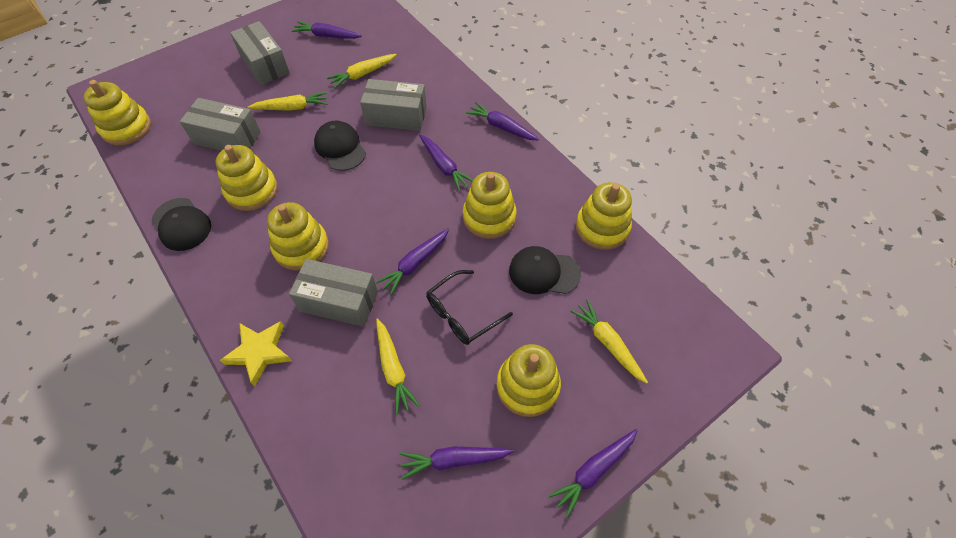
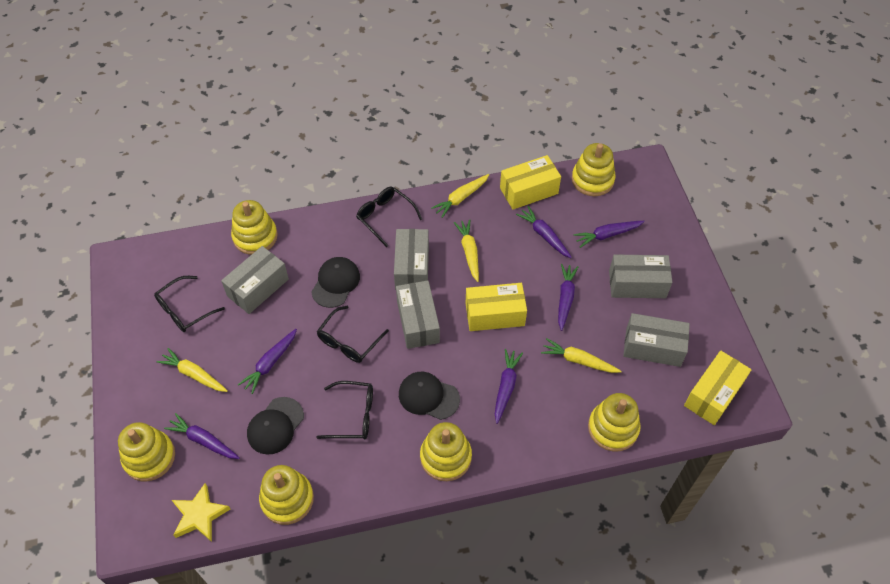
black glasses: [426,270,513,345] = 1 -> [154,276,225,332] [316,381,373,440] [317,306,389,363] [356,187,422,247] = 4
grey box: [180,98,261,151] [230,21,290,85] [289,259,378,327] [360,79,427,131] = 4 -> [221,246,289,314] [394,229,429,290] [396,280,440,349] [609,254,672,298] [623,313,690,367] = 5
yellow box: none = 0 -> [466,283,527,331] [500,155,561,210] [684,350,752,425] = 3

